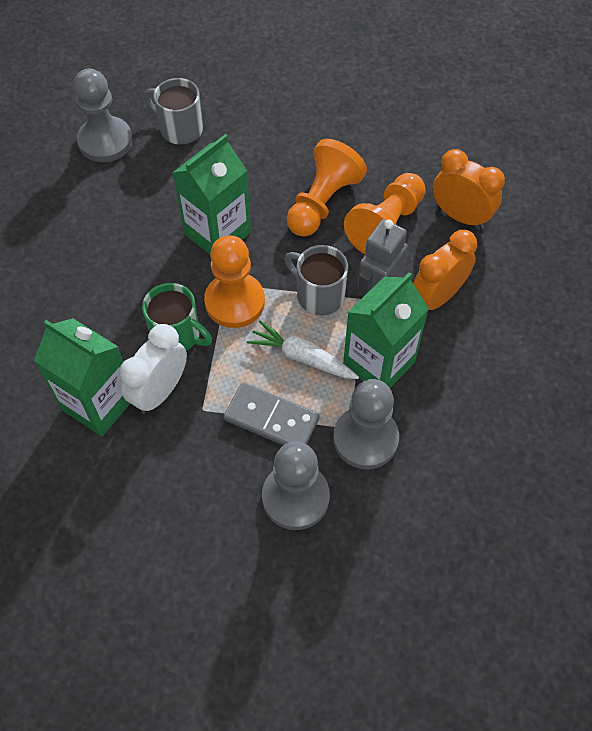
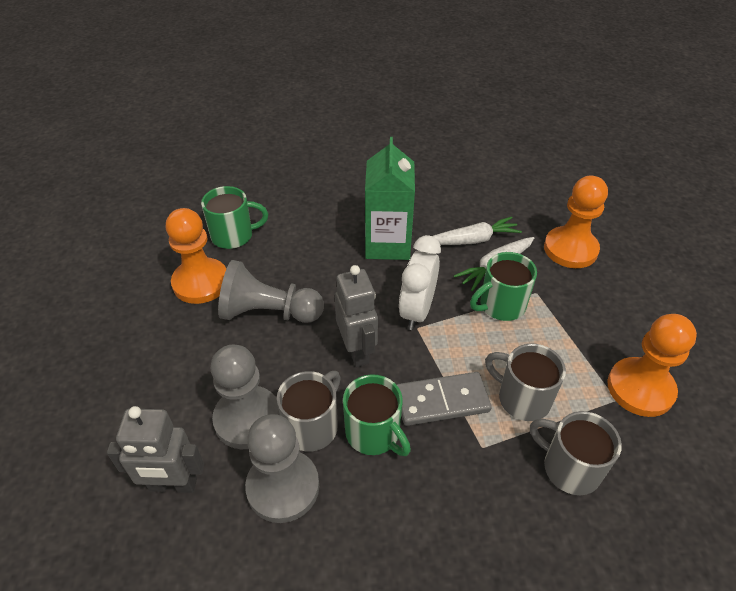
green carton: [34,318,131,437] [173,134,251,254] [343,272,429,388] = 3 -> [365,137,415,260] = 1
green mug: [142,283,212,351] = 1 -> [201,186,268,249] [343,374,411,456] [470,252,537,321] = 3
grey mug: [144,78,203,144] [285,245,348,315] = 2 -> [277,371,341,452] [485,343,566,421] [530,411,622,495] = 3
grey robot: [358,219,408,297] = 1 -> [107,406,204,493] [334,265,378,367] = 2
orange clock: [413,230,477,310] [433,149,505,229] = 2 -> none = 0
white carrot: [247,320,359,379] = 1 -> [433,216,522,245] [454,237,534,291] = 2

